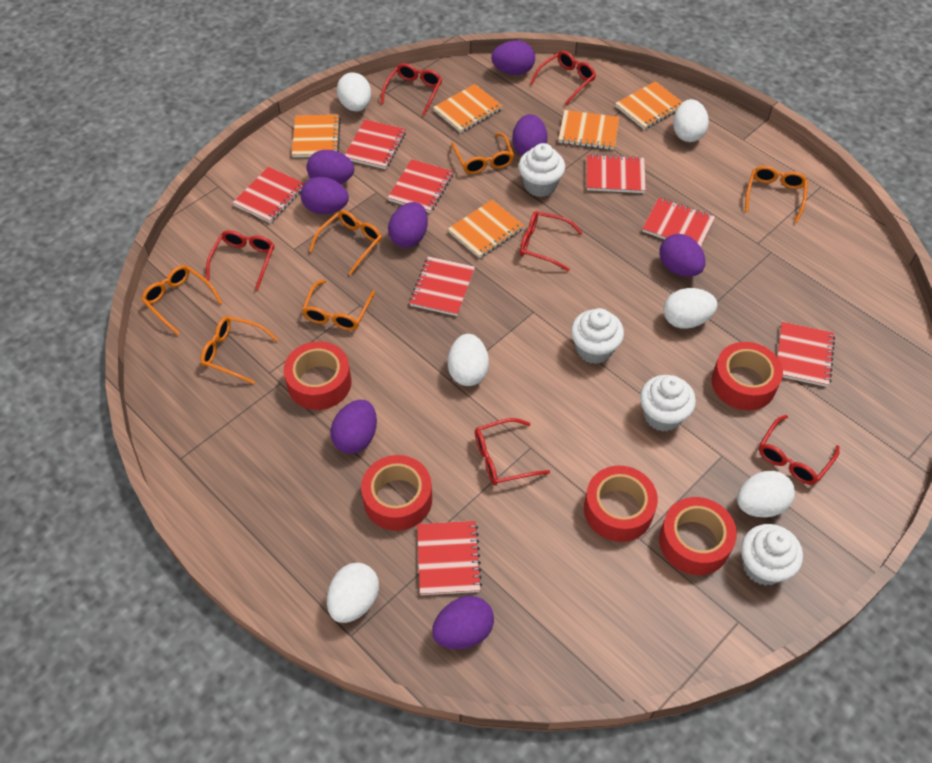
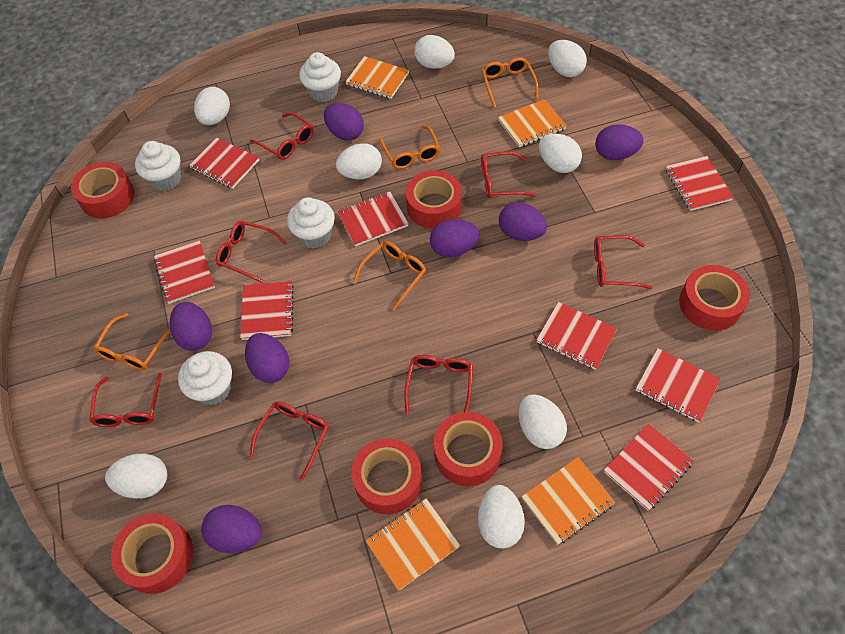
orange glasses: [141,265,222,335] [200,316,278,384] [302,279,375,331] [309,210,382,275] [451,133,514,174] [745,166,808,223] = 6 -> [93,313,170,370] [353,241,426,310] [379,126,440,169] [482,57,539,107] = 4
orange notebook: [292,115,341,157] [433,84,503,133] [448,200,524,258] [558,110,619,150] [615,81,683,130] = 5 -> [345,56,409,99] [366,498,460,591] [498,99,567,147] [522,457,615,545] = 4
purple egg: [300,177,349,214] [306,150,354,184] [330,400,377,454] [388,202,428,248] [432,596,494,649] [491,40,535,75] [513,114,548,156] [659,234,706,277] = 8 -> [170,302,212,351] [201,505,262,553] [245,333,289,383] [324,103,364,141] [430,219,480,257] [499,202,547,241] [595,124,643,160] = 7
red glasses: [206,230,274,290] [380,63,442,116] [475,418,550,485] [520,211,583,272] [530,51,596,105] [759,415,840,485] = 6 -> [89,373,162,427] [216,221,287,283] [250,112,314,160] [250,402,329,480] [404,355,473,414] [481,151,536,199] [594,235,652,289] = 7
red tape: [283,341,352,410] [361,455,432,531] [584,465,658,542] [659,497,737,575] [712,342,783,410] = 5 -> [71,162,134,219] [111,514,193,594] [351,438,422,514] [406,170,462,229] [434,412,503,486] [679,265,750,331] = 6
white egg: [327,563,379,623] [337,72,371,111] [448,334,489,386] [663,288,718,329] [673,99,709,142] [737,471,795,517] = 6 -> [105,454,167,499] [194,87,230,125] [336,143,382,179] [414,35,455,69] [478,485,525,548] [519,395,567,449] [539,134,582,173] [548,40,587,77] = 8

